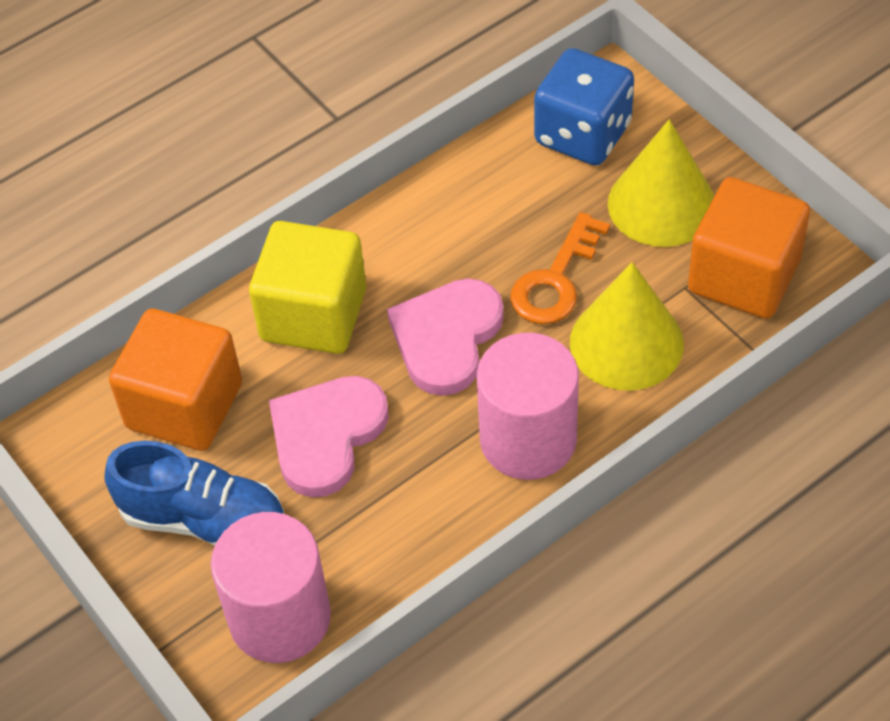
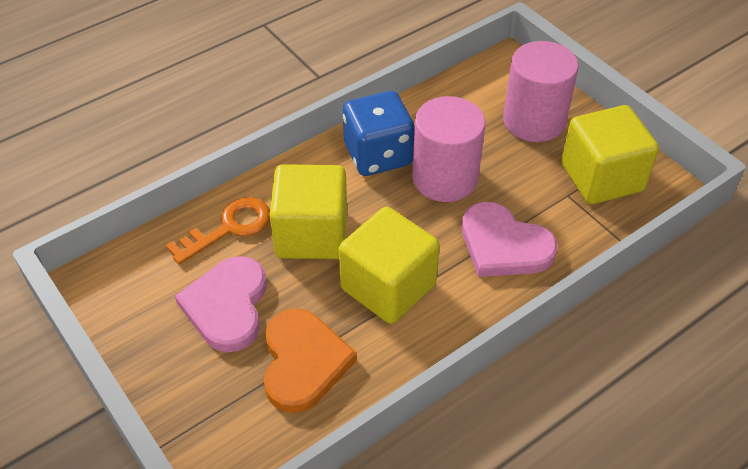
blue shoe: [104,440,284,546] = 1 -> none = 0
orange cube: [109,309,242,451] [688,177,810,319] = 2 -> none = 0
orange heart: none = 0 -> [264,309,357,413] = 1
yellow cone: [570,262,684,391] [608,119,714,247] = 2 -> none = 0
yellow cube: [249,221,366,354] = 1 -> [269,164,347,259] [339,207,440,324] [561,105,659,205] = 3

